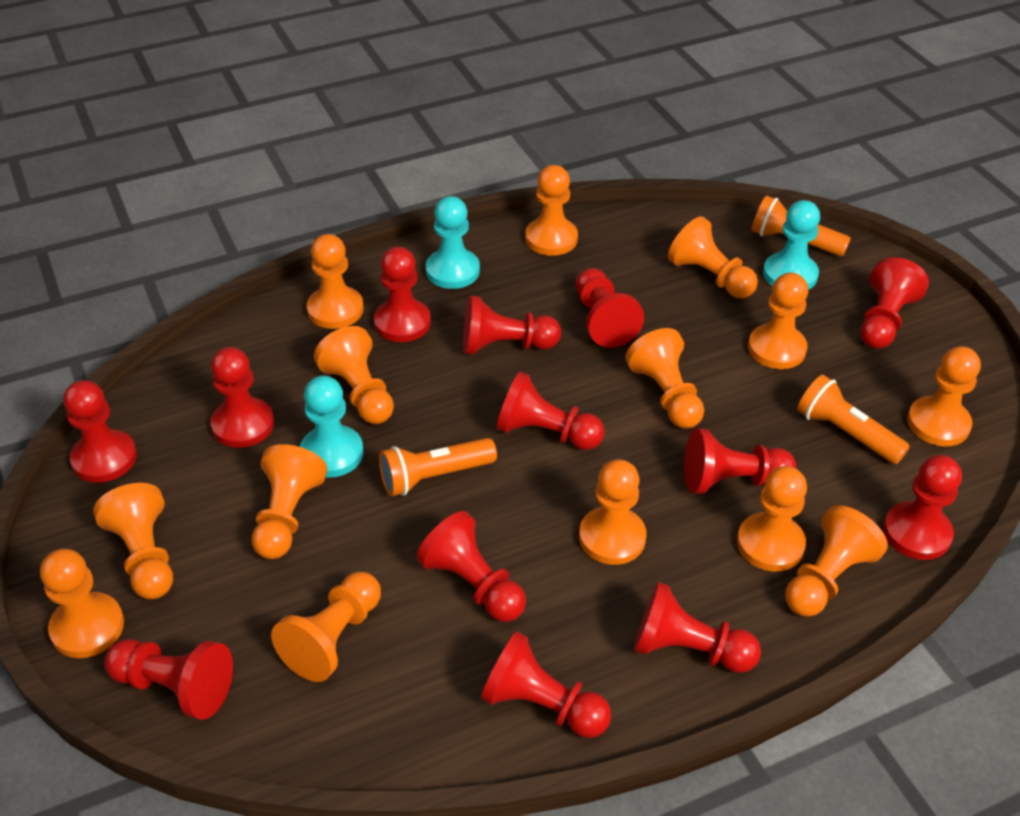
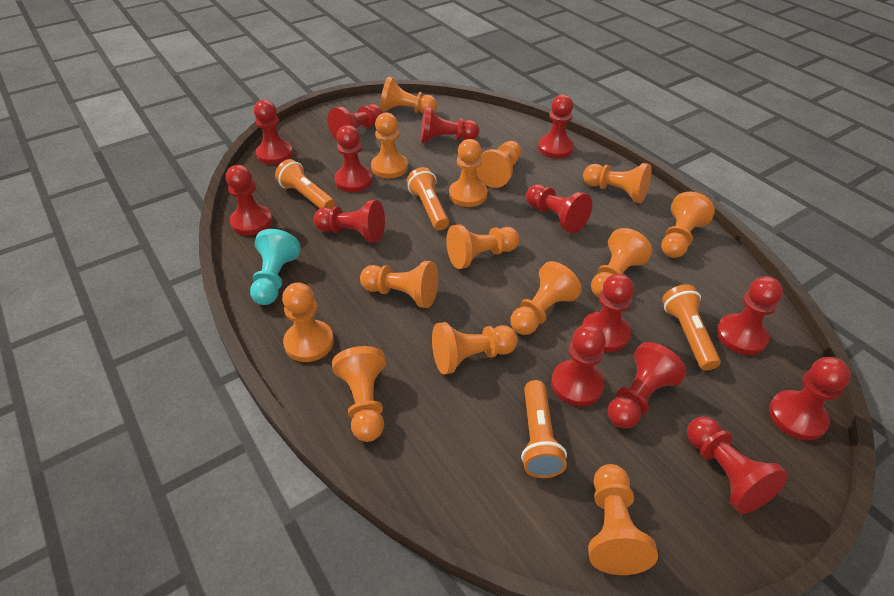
orange flashlight: [379,438,497,496] [751,195,851,256] [797,375,910,464] = 3 -> [275,159,335,209] [407,167,449,230] [521,380,567,478] [662,285,721,371] = 4
red pawn: [63,380,137,483] [104,639,233,720] [211,347,274,448] [374,247,431,342] [416,511,526,622] [463,295,561,355] [481,632,611,738] [497,372,605,450] [576,268,644,348] [634,582,761,673] [684,428,796,494] [860,257,929,349] [883,455,962,560] = 13 -> [226,165,272,235] [254,100,293,165] [314,200,385,243] [328,104,383,140] [334,125,373,192] [421,106,479,143] [526,184,592,233] [538,95,574,159] [551,324,606,406] [582,274,634,352] [607,342,687,429] [687,417,788,514] [716,276,783,355] [769,357,851,440] = 14
turquoise pawn: [300,375,363,478] [426,196,480,289] [763,200,820,290] = 3 -> [250,229,301,305] = 1

